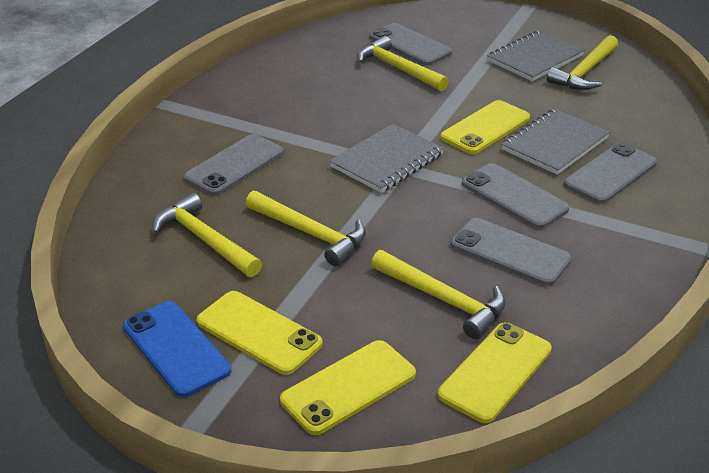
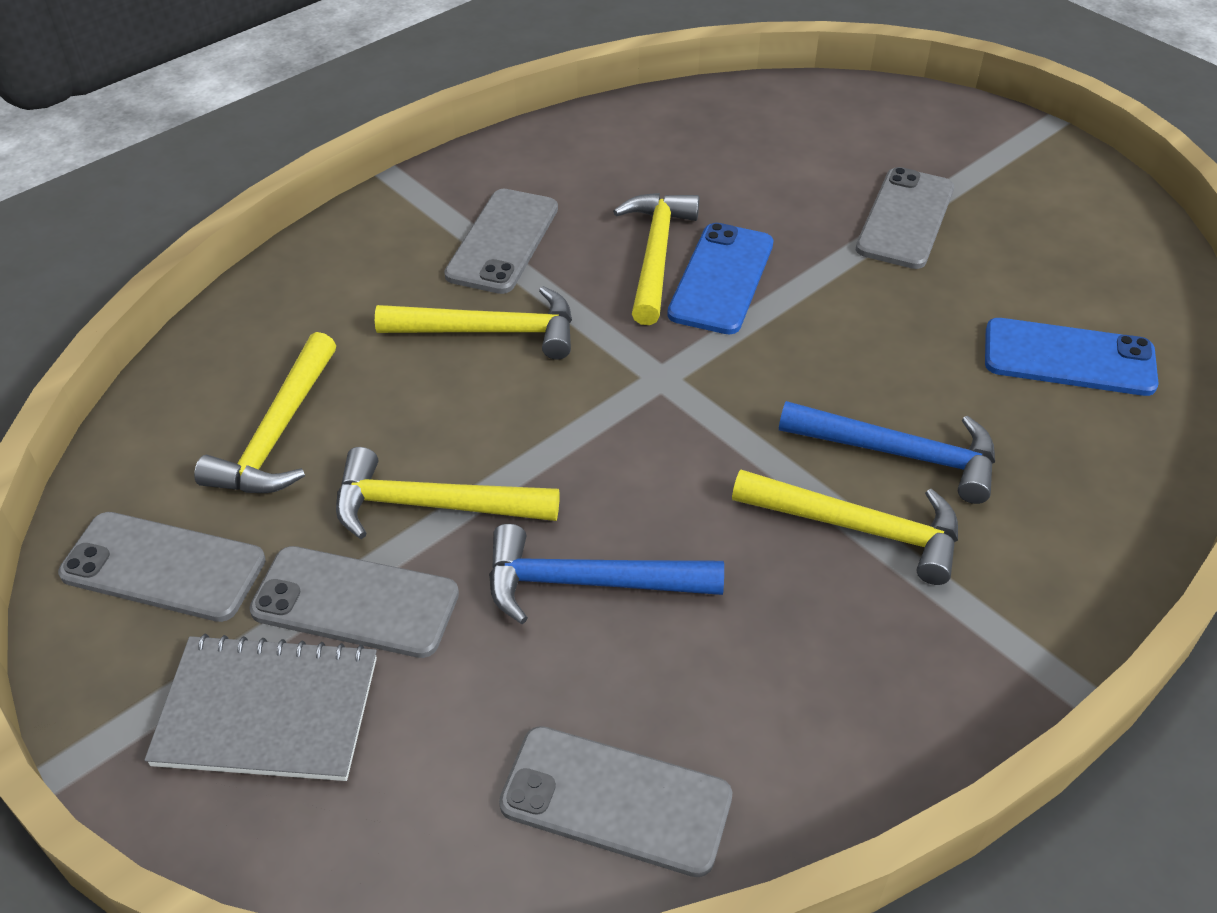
blue hammer: none = 0 -> [489,524,724,624] [779,401,995,504] = 2
blue phone: [123,301,231,397] = 1 -> [667,223,773,334] [985,318,1159,396] = 2
grey notebook: [330,124,444,193] [487,30,585,81] [501,109,610,175] = 3 -> [145,634,377,781] = 1
yellow phone: [197,291,322,375] [280,340,416,435] [438,322,552,423] [440,100,530,154] = 4 -> none = 0

